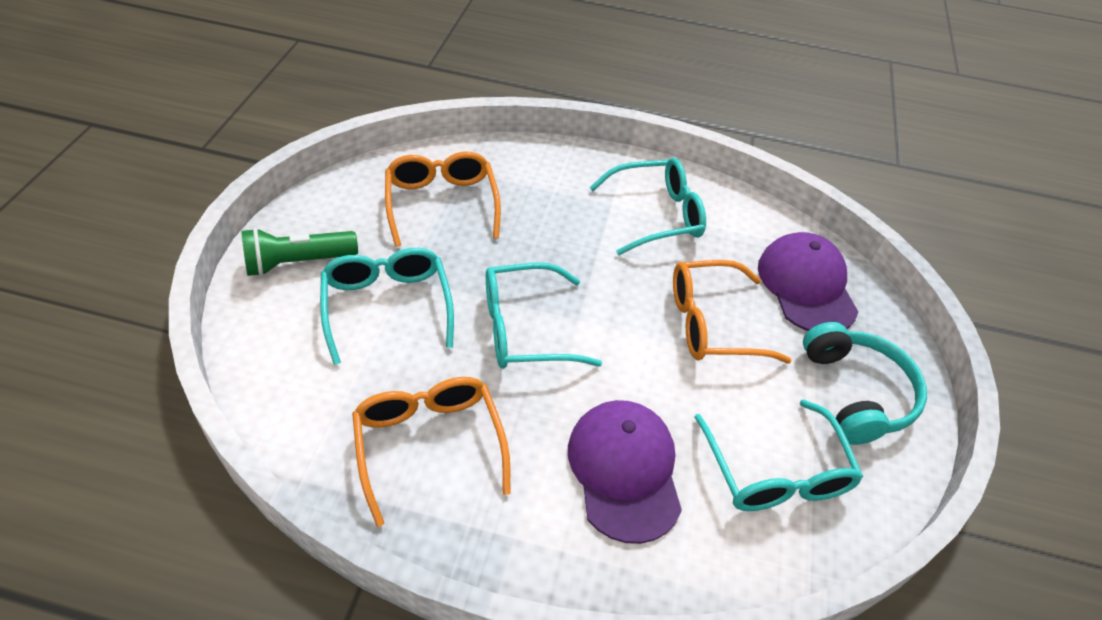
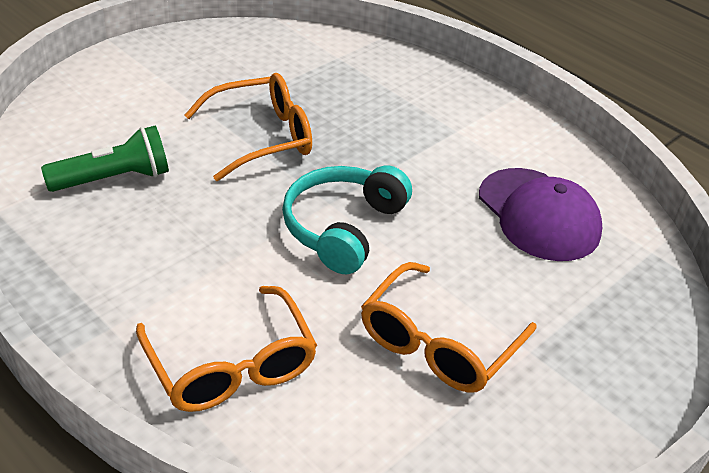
purple cap: [568,400,682,544] [758,232,858,331] = 2 -> [479,168,602,261] = 1
turquoise glasses: [320,248,454,365] [486,263,602,369] [589,158,706,255] [694,399,863,511] = 4 -> none = 0

